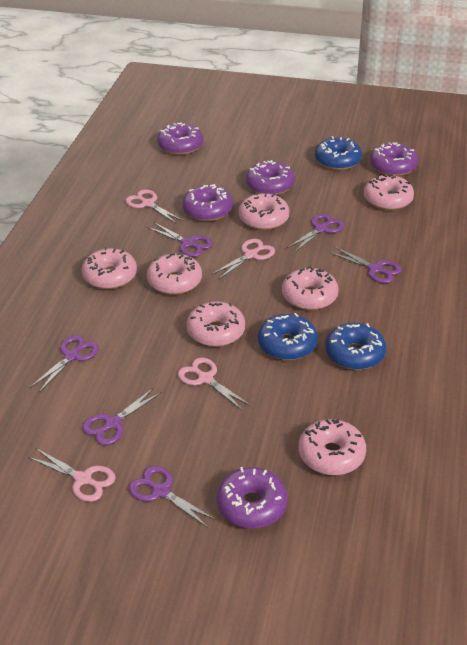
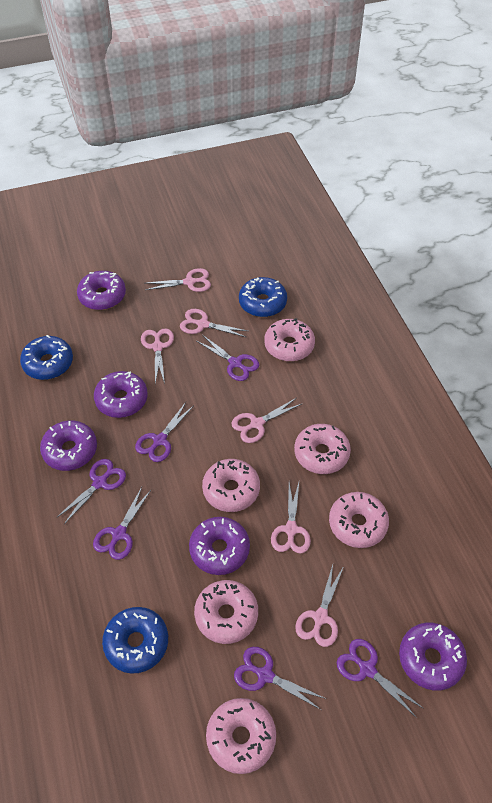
pink donut: [82,247,137,289] [147,252,202,295] [186,301,245,347] [238,192,289,230] [282,266,339,310] [298,419,366,475] [364,174,414,210] = 7 -> [194,580,258,644] [202,459,260,512] [206,698,276,774] [264,318,315,361] [294,424,351,474] [329,492,389,548] = 6
pink scissors: [28,448,116,502] [125,190,183,223] [178,358,251,411] [211,239,275,279] = 4 -> [141,328,174,384] [145,268,211,292] [180,309,248,337] [231,398,303,443] [271,482,311,554] [295,565,344,647] = 6

